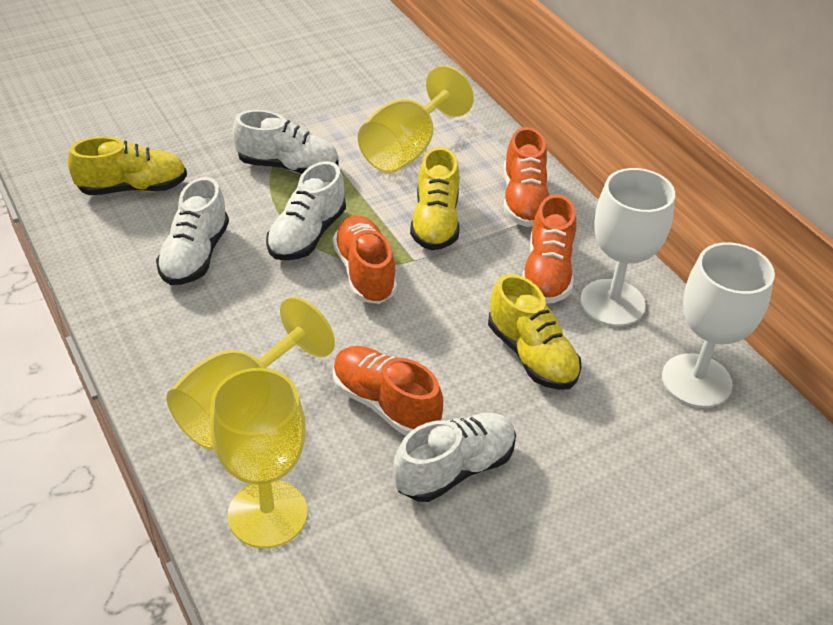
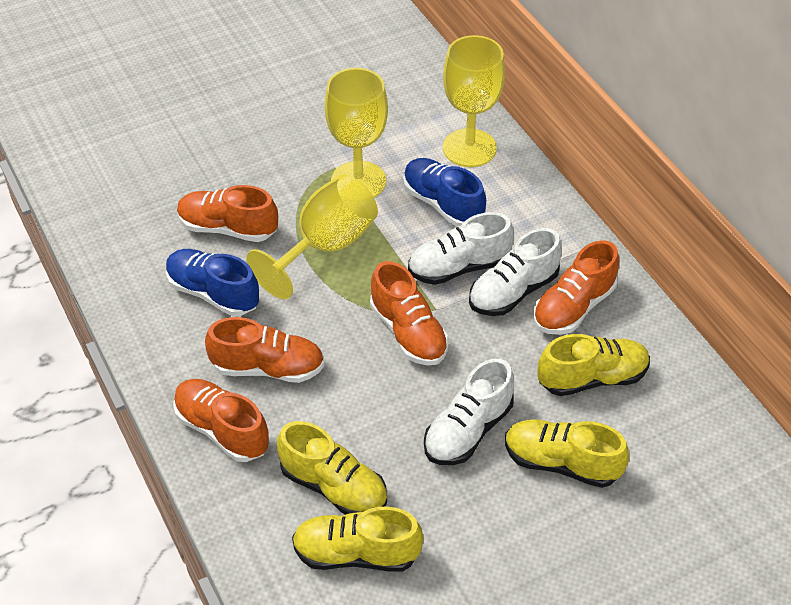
blue shoe: none = 0 -> [166,249,259,316] [403,158,486,227] = 2
orange shoe: [333,215,397,304] [333,346,443,436] [504,127,549,227] [522,194,577,304] = 4 -> [173,379,269,462] [177,185,278,242] [205,317,324,383] [370,261,449,366] [533,240,619,335] = 5
white goblet: [580,168,675,326] [662,242,775,408] = 2 -> none = 0
white shoe: [156,177,229,285] [232,110,339,174] [266,161,346,260] [393,413,516,502] = 4 -> [408,212,514,285] [424,359,514,465] [469,228,562,316] = 3
yellow shoe: [68,136,187,195] [410,147,460,250] [488,274,582,390] = 3 -> [277,421,387,515] [292,506,423,572] [505,419,629,488] [538,334,650,396] = 4

